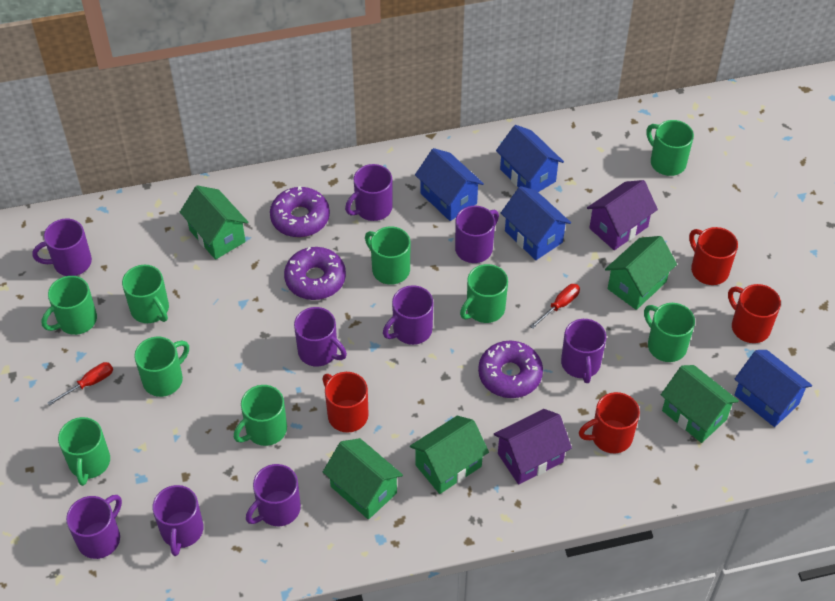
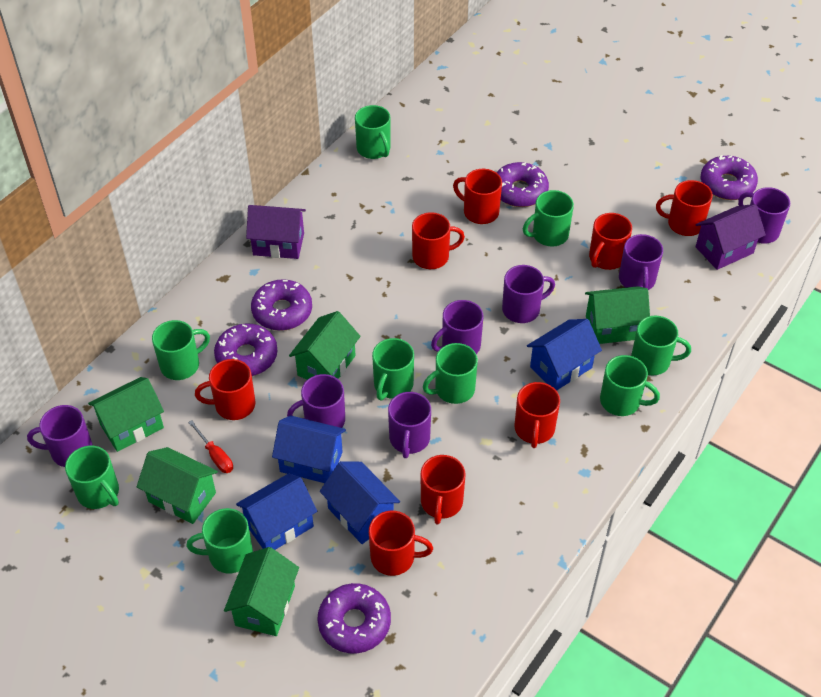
purple donut: [270,186,330,237] [284,247,346,300] [478,341,543,398] = 3 -> [214,323,278,376] [251,279,312,331] [317,583,391,653] [497,162,549,207] [701,155,758,200] = 5
purple mug: [32,219,92,276] [66,495,122,559] [152,485,203,556] [246,464,301,526] [294,307,347,367] [345,164,392,221] [383,285,433,345] [455,206,499,263] [561,319,606,383] = 9 -> [27,405,93,467] [287,374,345,428] [388,392,431,458] [431,300,483,354] [502,265,555,323] [619,234,663,290] [738,187,790,244] = 7
red mug: [322,372,368,432] [579,392,640,453] [689,227,738,285] [728,284,781,343] = 4 -> [195,359,255,420] [369,511,433,576] [412,212,465,269] [421,455,465,524] [453,169,502,224] [515,382,560,448] [589,213,632,270] [656,180,713,236] = 8
red screwdriver: [47,362,113,406] [530,284,580,329] = 2 -> [188,420,233,473] = 1

